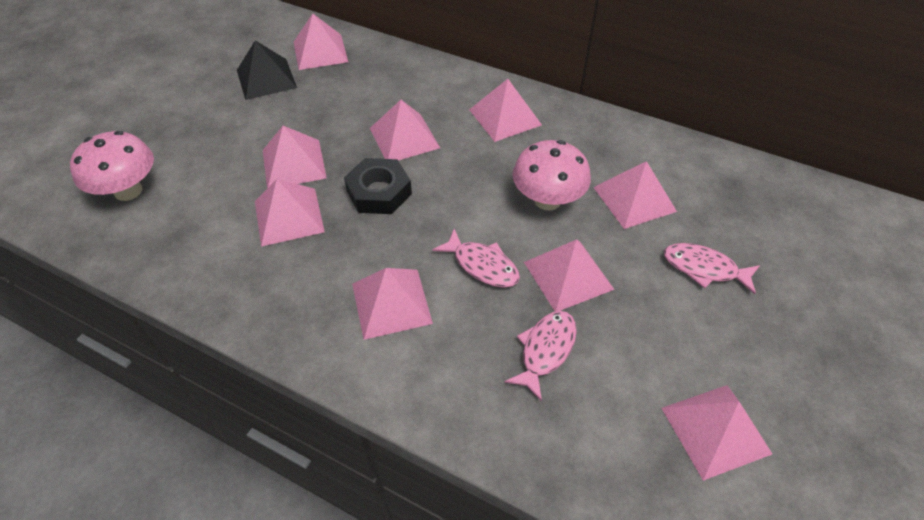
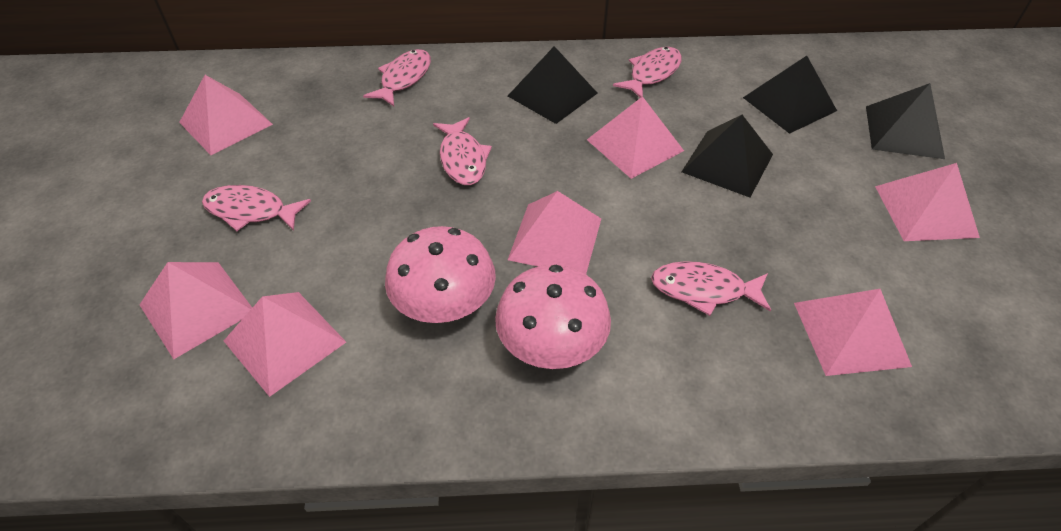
black nut: [344,158,412,214] = 1 -> none = 0
black pyramid: [237,40,297,100] = 1 -> [508,46,598,124] [682,115,773,198] [743,56,837,134] [866,83,945,159] = 4
pink fish: [432,229,520,288] [504,311,577,401] [664,243,760,294] = 3 -> [202,185,311,231] [363,49,431,106] [433,117,492,185] [613,47,682,98] [651,261,771,316] = 5
pink pyramid: [255,179,325,247] [263,126,327,188] [294,14,348,70] [352,268,433,340] [370,100,440,160] [469,79,542,142] [524,239,615,312] [593,161,677,229] [662,385,772,481] = 9 -> [139,262,252,359] [179,75,273,155] [224,292,346,397] [508,191,601,274] [587,96,684,179] [794,289,912,376] [875,163,980,241] = 7

